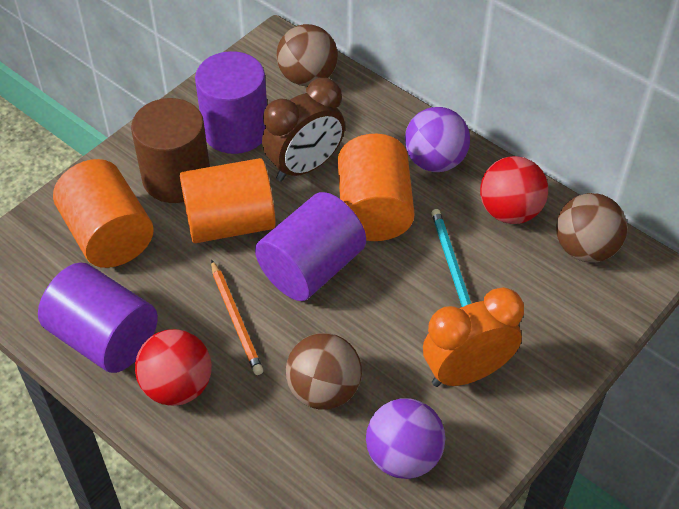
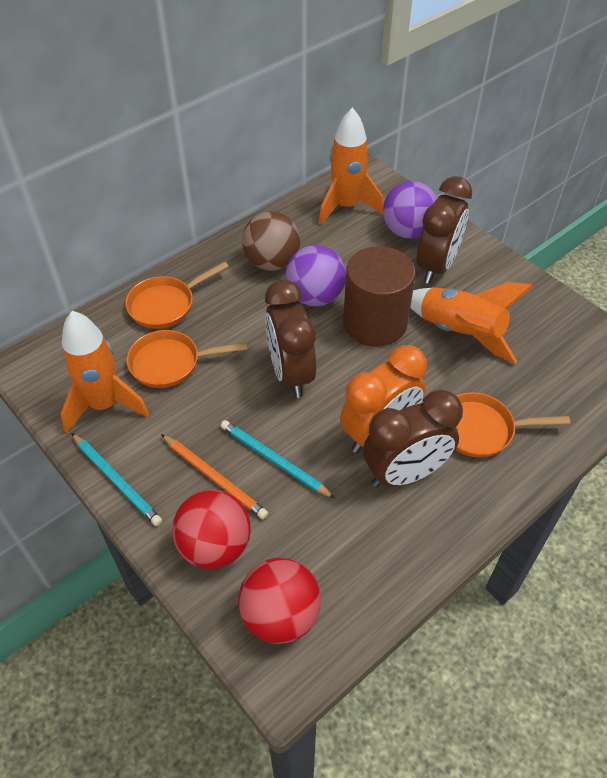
brown ball: [277,24,338,86] [286,333,362,410] [556,193,627,262] = 3 -> [242,211,300,271] = 1
brown clock: [262,78,345,182] = 1 -> [265,280,316,398] [363,390,463,488] [416,176,472,284] = 3
orange cylinder: [53,159,154,268] [180,158,276,243] [338,134,414,241] = 3 -> none = 0
orange pan: none = 0 -> [125,261,229,329] [126,330,248,388] [456,392,570,458] = 3
orange rocket: none = 0 -> [60,311,149,433] [319,108,383,225] [410,282,533,363] = 3
purple cylinder: [38,263,158,373] [195,51,267,154] [255,192,366,301] = 3 -> none = 0
turquoise pencil: [431,209,471,307] = 1 -> [71,433,162,526] [221,420,335,499] = 2

